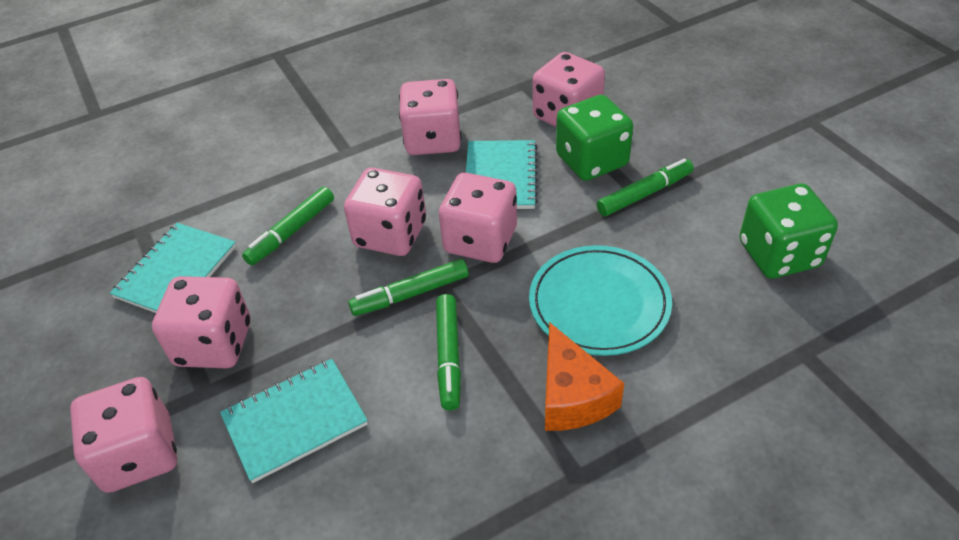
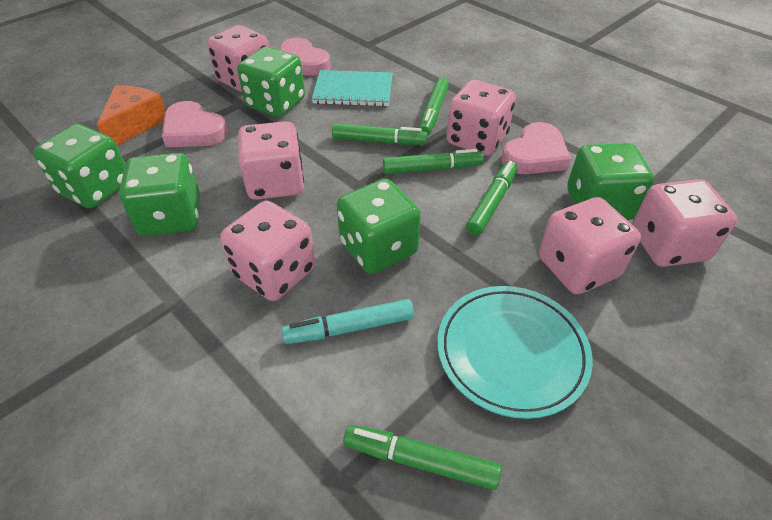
green dice: [556,95,633,181] [739,184,838,279] = 2 -> [33,124,125,208] [119,153,200,236] [237,47,305,117] [337,179,421,274] [567,143,654,220] = 5
green marker: [242,187,334,265] [348,259,469,316] [436,294,461,410] [597,158,694,216] = 4 -> [332,124,428,145] [343,425,501,490] [383,149,484,174] [419,77,449,136] [466,161,517,236] = 5
pink heart: none = 0 -> [162,101,228,147] [279,38,331,76] [501,122,571,174] = 3
turquoise marker: none = 0 -> [282,299,414,344] = 1
turquoise notebook: [110,223,236,313] [220,359,368,483] [466,140,538,209] = 3 -> [312,70,393,107] = 1

